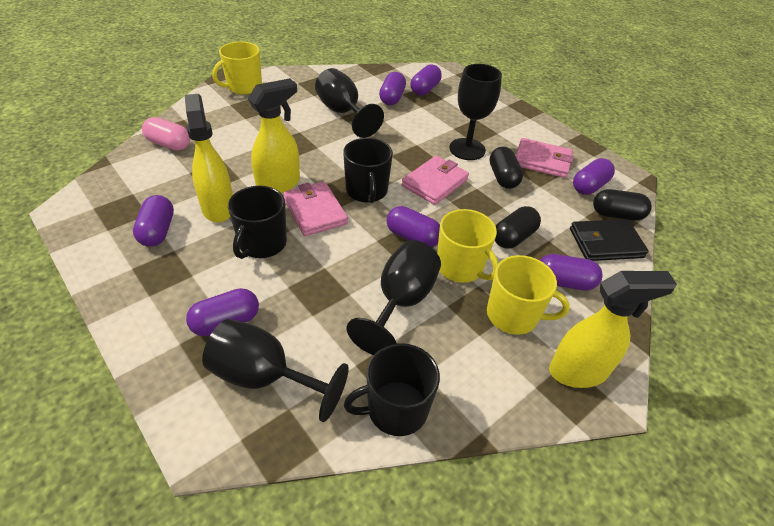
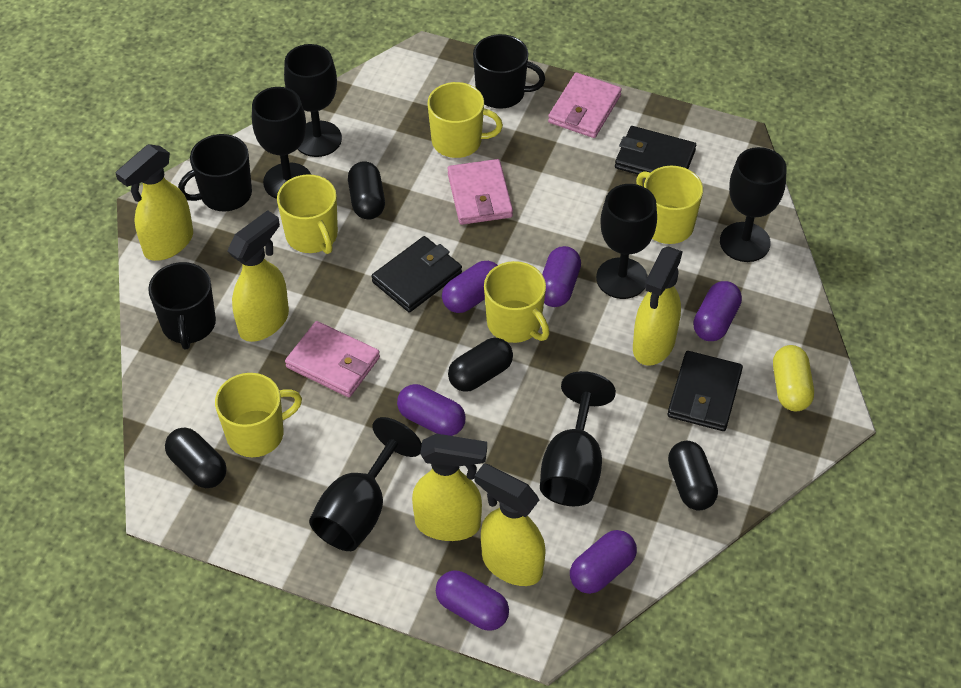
black capsule: [490,146,523,189] [495,206,541,249] [593,189,652,221] = 3 -> [165,428,226,488] [348,161,385,219] [448,338,513,392] [668,441,718,511] = 4
black goblet: [202,319,349,422] [315,68,384,138] [347,240,441,355] [449,64,502,160] = 4 -> [252,87,311,199] [284,44,342,157] [309,417,422,551] [540,371,616,506] [596,184,657,299] [720,147,787,262] = 6
black wallet: [570,219,649,261] = 1 -> [372,236,462,312] [615,126,696,175] [668,351,743,431] = 3
pink capsule: [142,117,190,151] = 1 -> none = 0
purple capsule: [133,195,174,247] [186,288,259,336] [379,72,406,105] [387,206,440,247] [411,64,442,95] [540,254,603,290] [573,158,615,195] = 7 -> [397,384,466,436] [436,571,509,631] [442,261,498,313] [542,246,581,307] [570,530,637,594] [693,281,742,341] = 6
yellow capsule: none = 0 -> [773,345,814,411] = 1
yellow mug: [212,42,262,95] [437,209,499,283] [487,255,570,335] = 3 -> [215,373,302,457] [277,174,338,254] [428,82,503,158] [484,261,550,343] [636,166,703,244] = 5
yellow spray bottle: [185,94,233,223] [248,78,300,194] [549,271,677,388] = 3 -> [115,144,193,261] [227,210,289,342] [412,434,487,541] [474,463,546,586] [633,246,683,366] = 5

